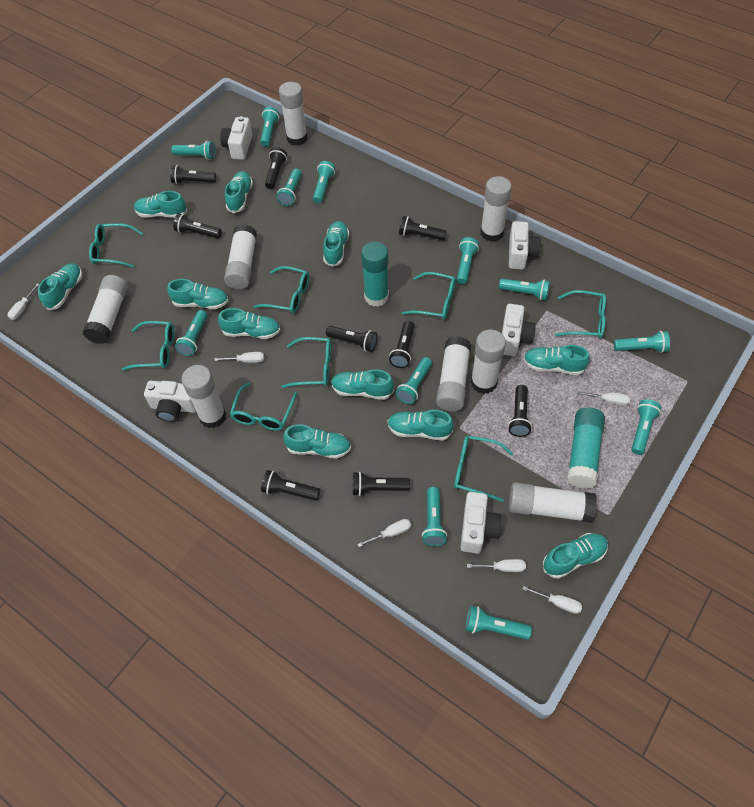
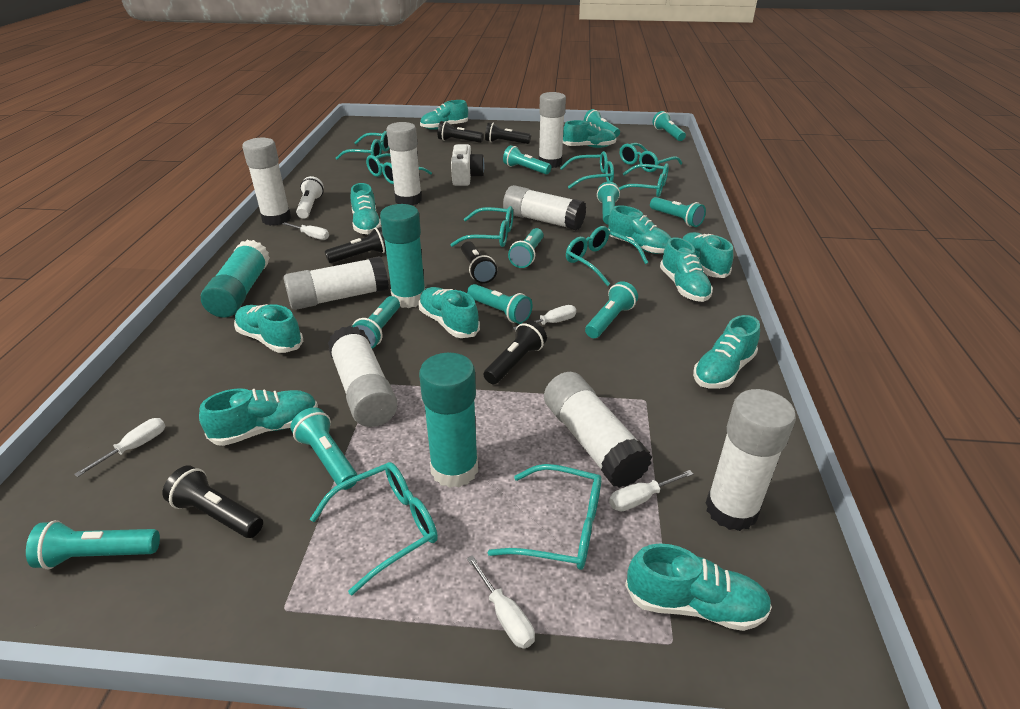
black flashlight: [170,165,216,184] [173,213,222,238] [261,470,320,501] [265,147,287,189] [326,326,377,352] [353,472,410,496] [389,321,414,368] [399,216,447,240] [508,385,532,437] = 9 -> [162,465,263,538] [325,227,386,263] [438,121,484,143] [461,241,497,284] [484,320,547,384] [485,123,531,144] = 6
turquoise flashlight: [171,141,216,160] [175,310,207,356] [260,107,279,147] [277,169,302,206] [313,161,336,204] [396,357,432,404] [422,487,447,546] [457,237,479,284] [466,606,532,640] [499,278,550,300] [614,331,670,353] [631,400,661,455] = 12 -> [26,520,160,569] [290,407,358,490] [352,296,400,348] [467,284,533,324] [503,145,551,174] [508,228,543,268] [584,109,620,137] [585,281,638,338] [597,182,620,224] [650,197,706,227] [652,111,686,141] = 11
turquoise glasses: [89,224,143,268] [122,321,174,371] [230,383,297,431] [253,266,309,313] [281,337,331,388] [402,272,456,320] [454,435,513,502] [555,290,606,338] = 8 -> [310,462,438,596] [336,131,389,160] [366,153,432,184] [450,206,513,247] [487,464,602,570] [560,151,614,189] [566,226,648,286] [619,163,669,197] [620,143,682,172] = 9
turquoise glue stick: [361,242,389,307] [567,407,605,489] = 2 -> [201,240,270,318] [380,204,426,308] [419,353,478,488] = 3
white camera: [144,381,196,422] [220,116,252,160] [460,492,501,554] [502,304,536,356] [509,221,541,270] = 5 -> [451,144,484,186] = 1
white flashlight: none = 0 -> [296,176,324,219] = 1
white screwdriver: [8,284,39,320] [214,352,264,363] [358,519,411,547] [467,559,526,572] [522,586,582,614] [577,391,630,406] = 6 -> [74,418,165,477] [283,222,329,240] [467,555,535,649] [513,305,576,330] [609,470,693,511] = 5

